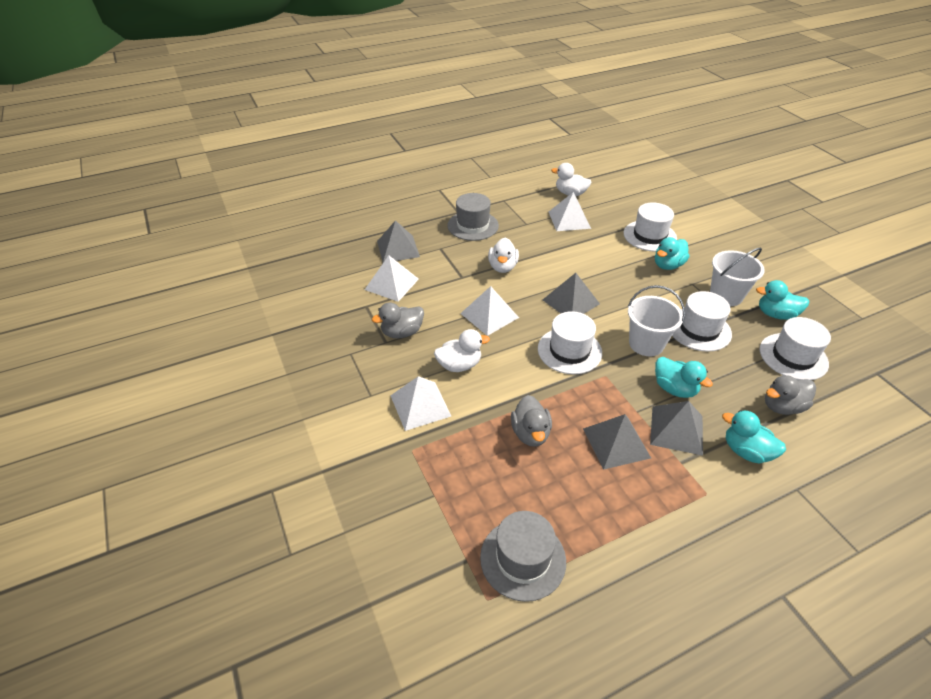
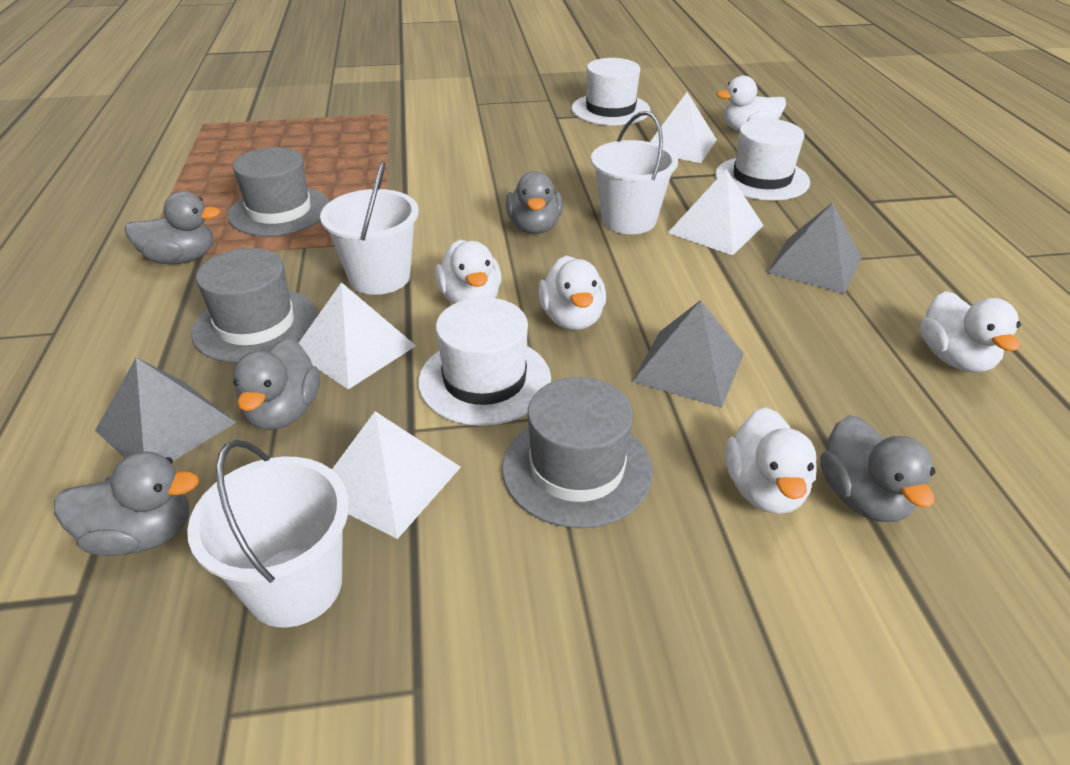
grey duck: [372,303,424,339] [511,395,552,447] [765,375,816,415] = 3 -> [54,452,199,556] [125,191,221,264] [233,338,320,430] [506,171,562,234] [820,415,935,522] = 5
grey hat: [447,193,499,241] [480,511,566,602] = 2 -> [192,248,318,363] [228,147,329,236] [502,377,653,528] = 3
grey pyramid: [377,220,420,263] [543,273,600,314] [583,414,651,470] [650,401,703,456] = 4 -> [95,358,236,461] [632,300,744,408] [767,202,862,294] = 3
turquoise duck: [655,237,690,270] [655,357,713,398] [722,410,786,464] [756,280,809,320] = 4 -> none = 0
white bucket: [628,285,685,356] [710,247,765,306] = 2 -> [187,440,349,628] [320,161,419,295] [591,111,678,234] = 3
white duck: [434,329,490,372] [488,238,519,273] [551,163,592,196] = 3 -> [435,239,501,304] [538,255,606,330] [716,76,786,131] [725,407,817,514] [920,291,1021,373] = 5
white hat: [538,311,602,374] [624,202,677,252] [672,291,732,352] [760,317,831,380] = 4 -> [418,297,551,426] [571,58,651,126] [715,119,810,201] = 3

